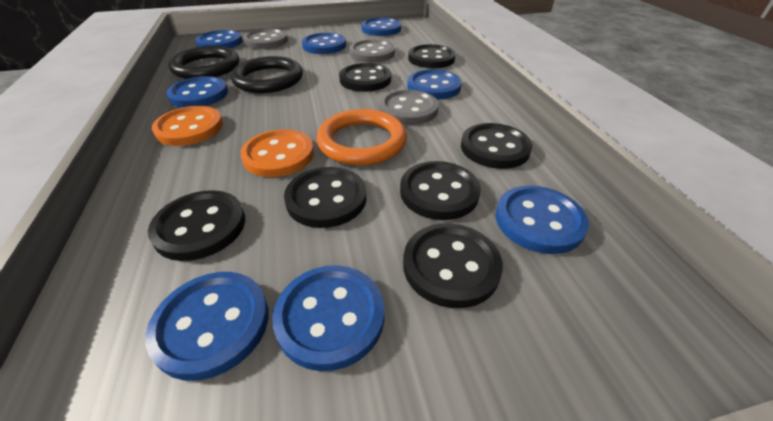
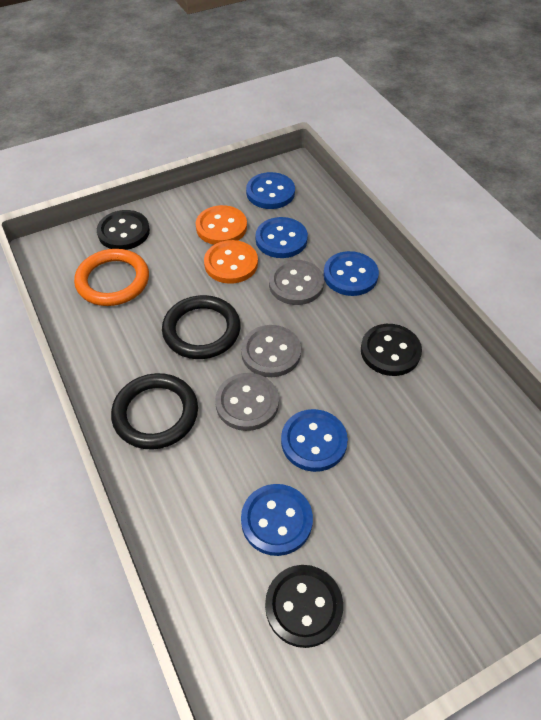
black button: [148,190,245,261] [284,167,367,228] [339,63,391,92] [400,161,481,220] [403,223,503,308] [408,44,456,68] [461,123,533,169] = 7 -> [97,210,150,250] [265,565,343,648] [361,324,422,376] = 3
blue button: [145,272,268,381] [166,76,228,108] [196,30,242,48] [272,265,384,371] [302,33,346,54] [361,18,401,36] [407,69,462,100] [496,186,589,254] = 8 -> [241,484,313,556] [246,172,295,209] [255,217,308,258] [281,409,348,472] [324,251,379,296] = 5

